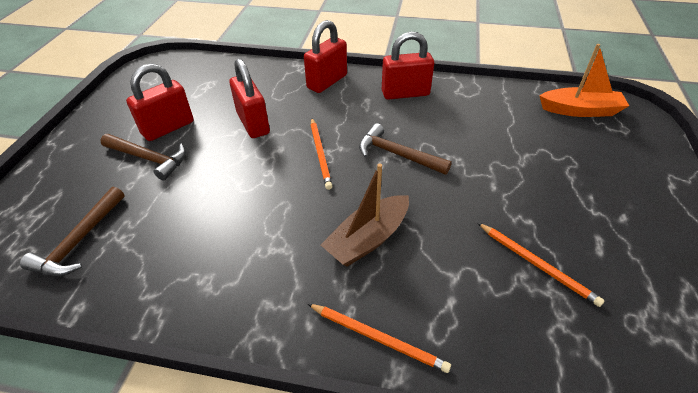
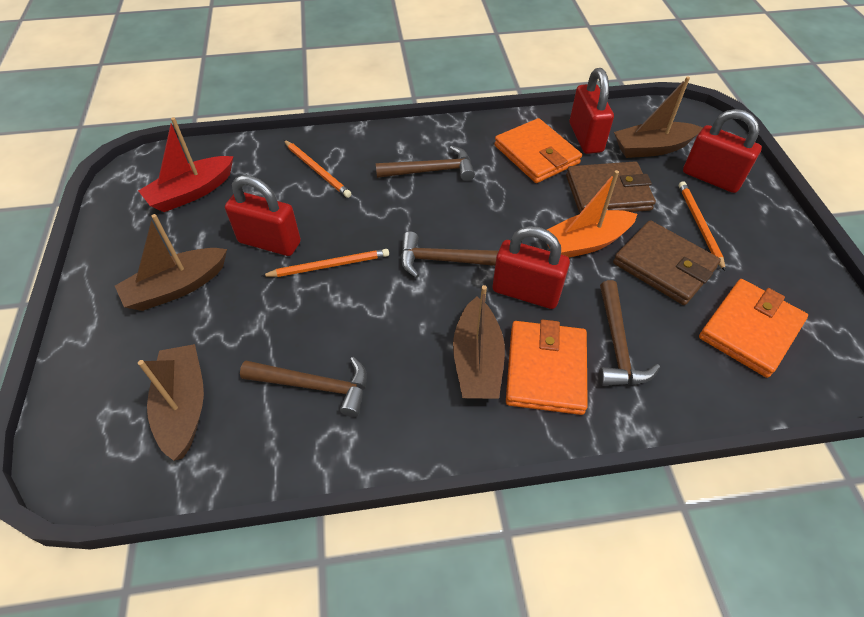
brown boat: [321,163,409,267] = 1 -> [115,214,227,311] [138,344,204,461] [453,285,505,399] [614,76,703,158] = 4
brown hammer: [20,187,125,276] [100,134,186,181] [359,123,452,175] = 3 -> [240,357,367,417] [376,145,475,181] [401,231,499,278] [599,280,660,386] = 4
brown wallet: none = 0 -> [566,161,656,214] [613,220,721,305] = 2
orange wallet: none = 0 -> [494,118,582,183] [506,319,588,415] [699,279,808,378] = 3
red boat: none = 0 -> [138,117,234,212] = 1

